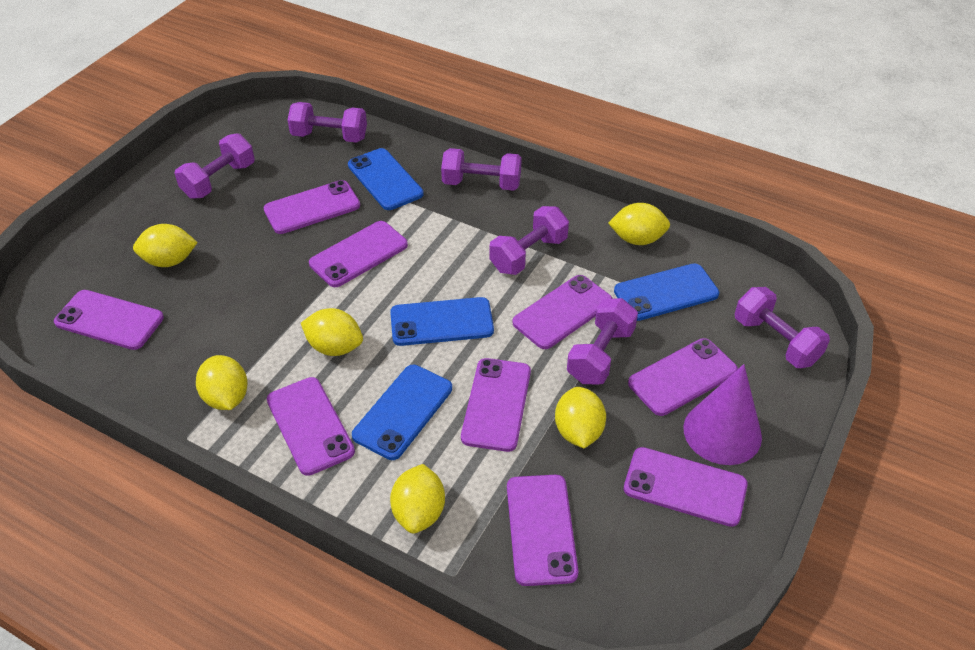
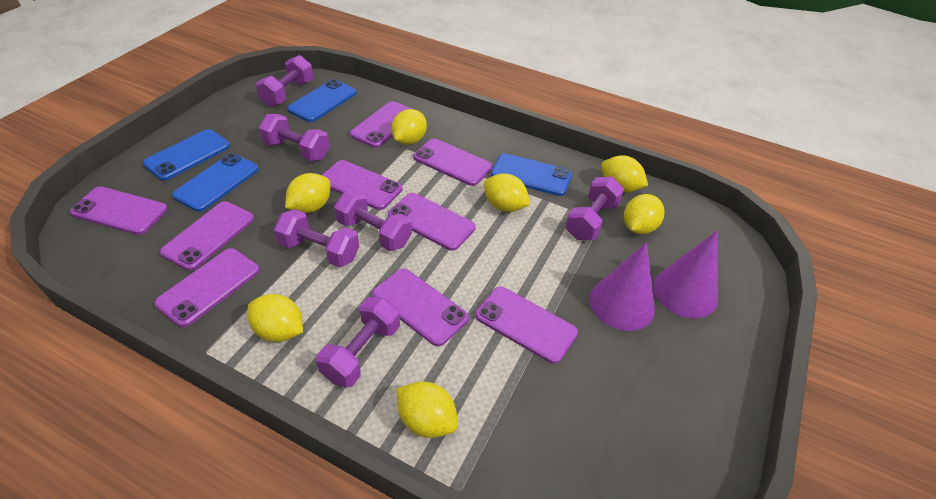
purple cone: [683,364,762,465] = 1 -> [590,242,655,331] [653,231,718,318] = 2
yellow lemon: [133,224,198,267] [196,355,248,410] [301,308,363,356] [390,464,445,534] [555,387,606,448] [608,203,670,245] = 6 -> [247,294,303,342] [285,173,330,213] [391,109,427,145] [396,381,458,438] [484,173,530,212] [601,155,648,192] [624,194,665,234] = 7

